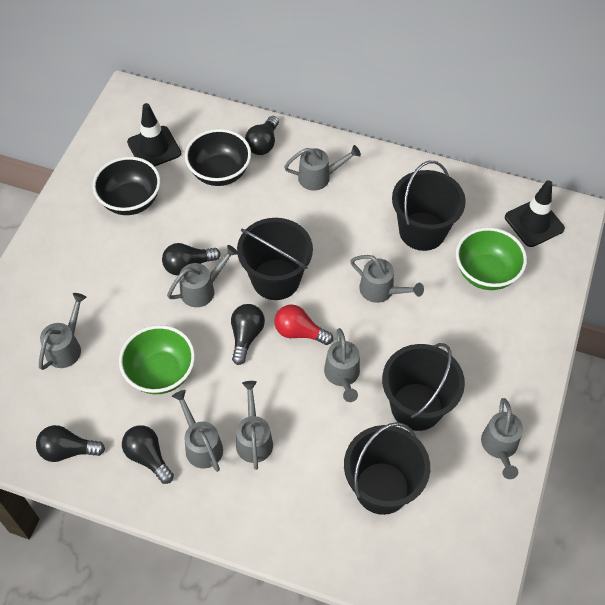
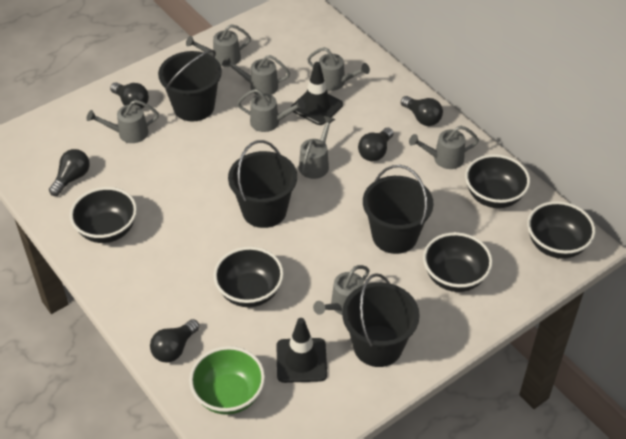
black bowl: [92,156,161,215] [185,129,251,186] = 2 -> [70,187,137,243] [214,247,284,307] [423,232,493,292] [465,154,530,208] [527,201,596,259] = 5
green bowl: [119,325,195,394] [456,227,527,290] = 2 -> [189,346,265,415] = 1
red light bulb: [274,305,333,345] = 1 -> none = 0

